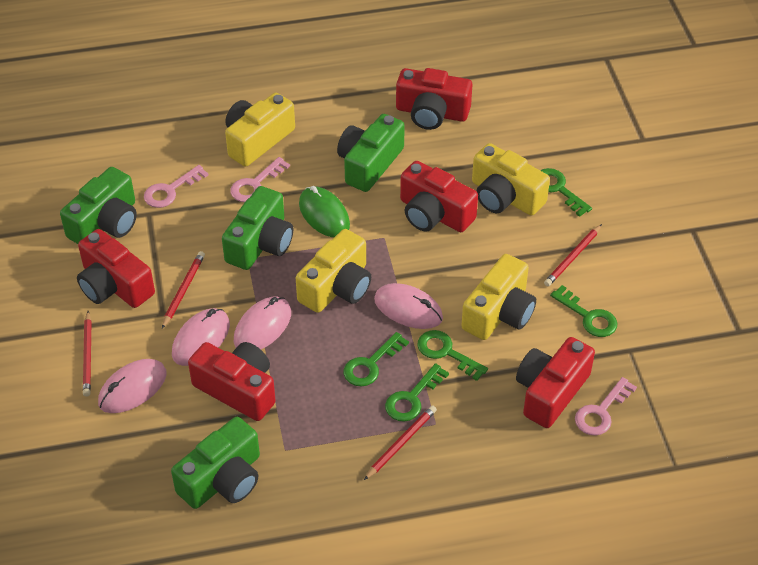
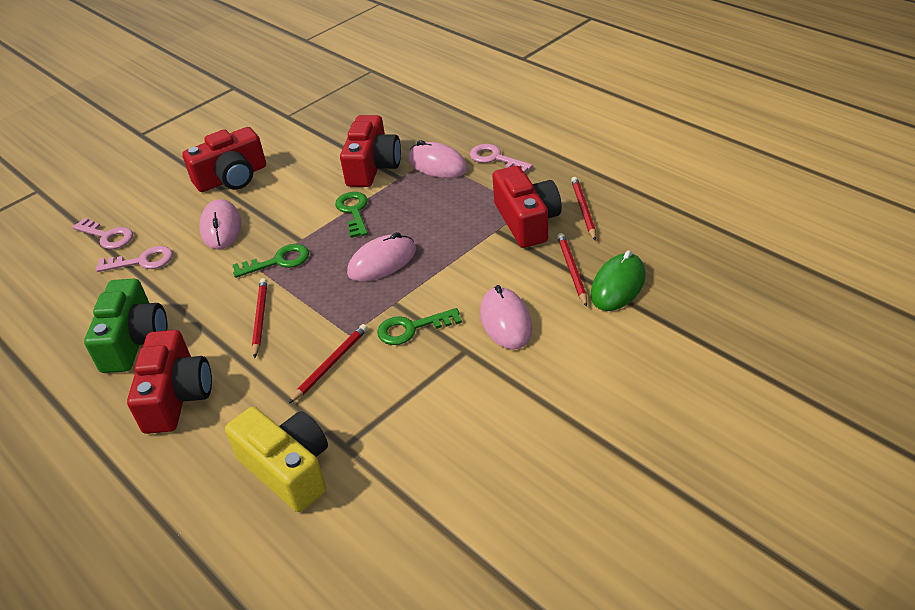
green camera: [60,167,137,244] [171,417,260,509] [222,186,293,270] [337,114,405,192] = 4 -> [84,279,167,373] = 1
green key: [344,332,409,387] [385,363,449,422] [417,330,488,381] [540,168,592,217] [550,285,618,337] = 5 -> [233,244,309,278] [335,192,368,238] [377,308,462,345] = 3
red camera: [77,229,155,308] [188,342,276,421] [396,68,472,130] [400,161,478,232] [516,337,595,428] = 5 -> [127,330,212,434] [182,127,266,192] [340,115,401,187] [492,166,562,248] = 4
yellow camera: [225,93,295,167] [296,229,371,313] [461,254,536,340] [472,143,550,216] = 4 -> [225,407,328,512] = 1

